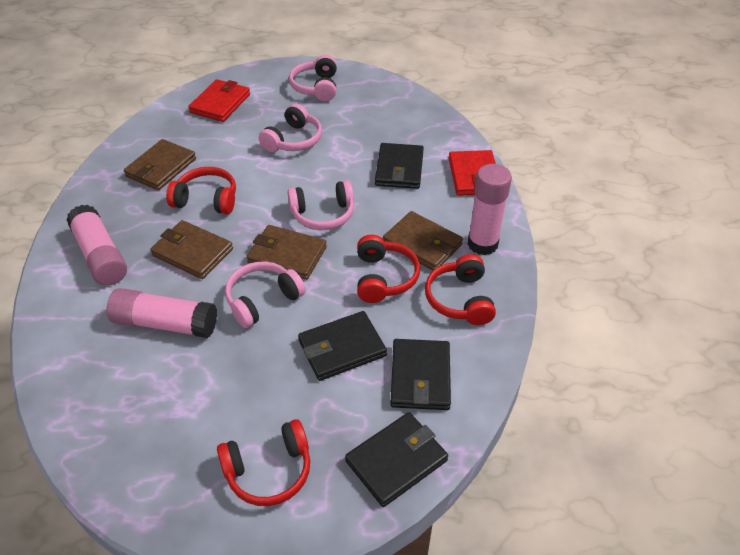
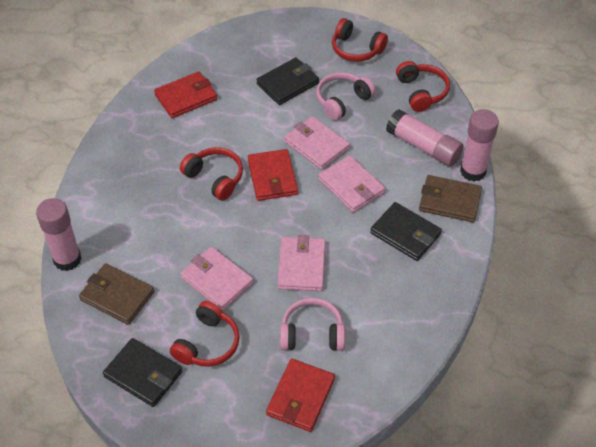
black wallet: [298,311,387,381] [345,412,448,507] [375,143,424,189] [390,339,451,410] = 4 -> [103,338,182,407] [256,57,319,105] [370,202,442,261] = 3
brown wallet: [124,139,196,190] [150,220,233,279] [247,225,327,280] [383,211,463,271] = 4 -> [79,263,154,325] [419,175,482,222] = 2
pink headphones: [225,262,306,328] [259,104,322,152] [287,180,354,230] [289,55,337,101] = 4 -> [280,298,345,351] [316,72,375,120] = 2
pink wallet: none = 0 -> [180,247,253,311] [277,235,326,291] [284,116,350,170] [318,155,385,213] = 4
red wallet: [188,79,250,122] [449,150,496,196] = 2 -> [154,71,217,118] [248,149,298,201] [266,359,335,432] = 3

